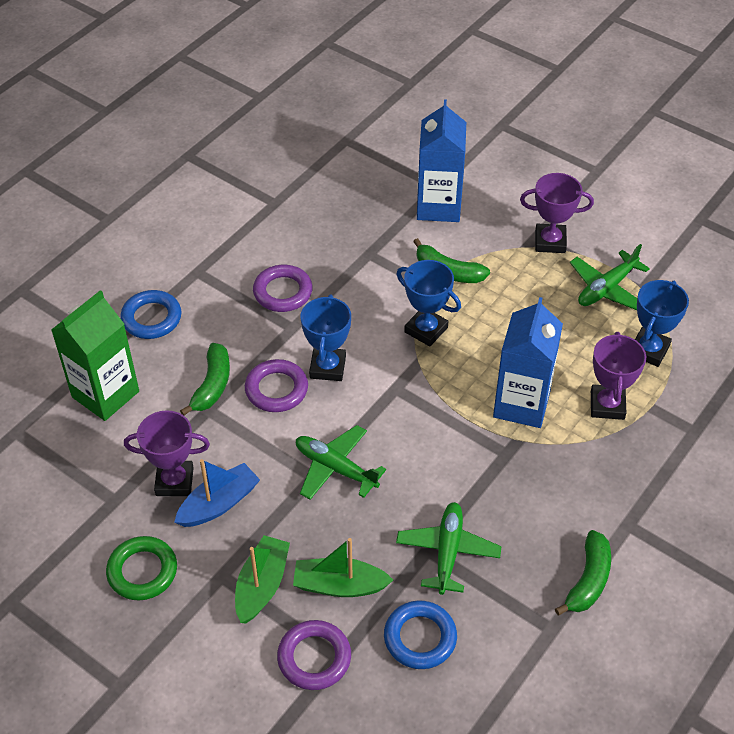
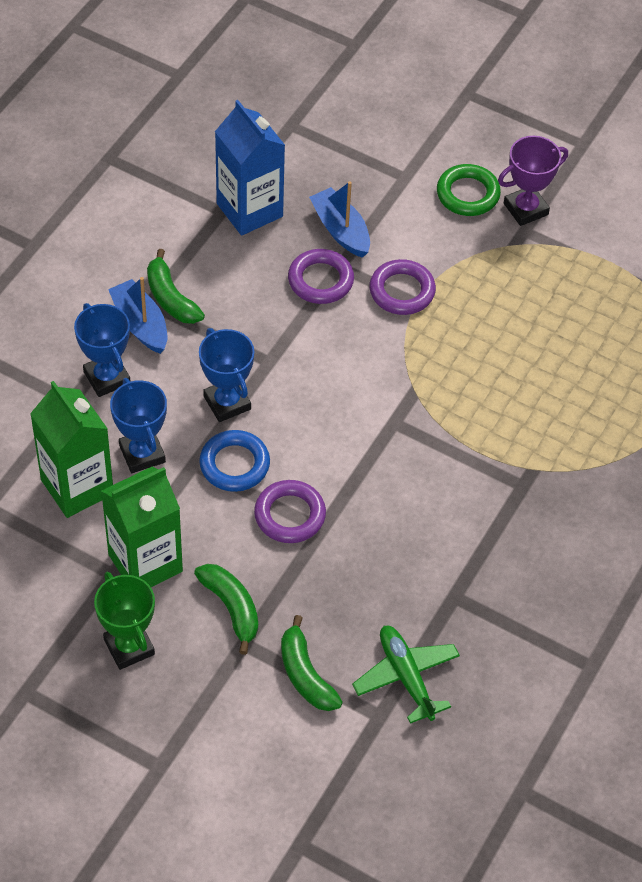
blue boat: [174,459,260,527] = 1 -> [108,277,167,354] [309,181,370,258] = 2
blue carton: [417,99,466,222] [493,297,563,428] = 2 -> [215,100,285,236] = 1
blue ring: [120,290,181,339] [384,601,457,669] = 2 -> [199,430,270,492] = 1
green boat: [235,535,290,623] [293,538,393,597] = 2 -> none = 0
green carton: [51,290,139,421] = 1 -> [30,381,113,518] [101,467,183,587] = 2
green plane: [296,425,386,500] [396,502,502,595] [570,244,650,310] = 3 -> [352,626,460,724] = 1
green trophy: none = 0 -> [94,572,155,670] = 1
purple trophy: [124,410,210,496] [520,173,594,253] [591,332,646,420] = 3 -> [498,136,568,226] = 1

